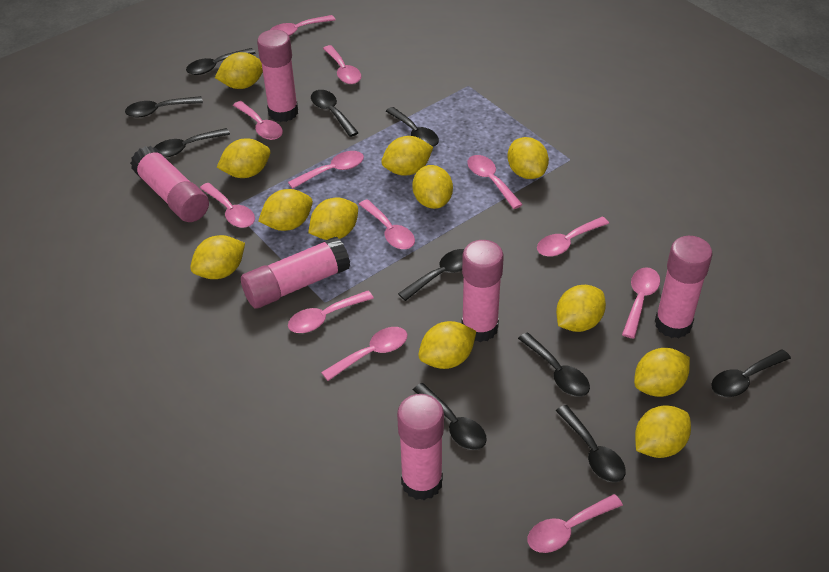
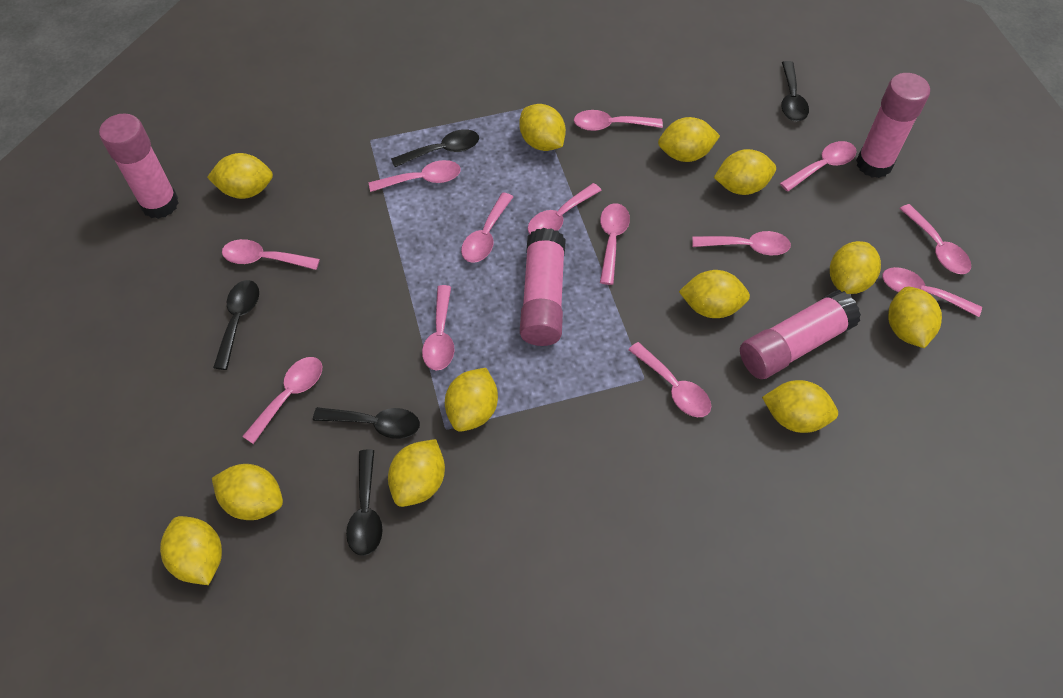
black spoon: [125,96,203,117] [154,128,230,157] [186,48,255,75] [311,90,359,137] [386,107,439,147] [398,249,464,301] [413,383,487,450] [518,332,590,397] [556,405,626,483] [711,349,791,397] = 10 -> [213,280,259,370] [313,407,420,439] [346,449,383,556] [391,129,479,167] [781,61,809,121] = 5
pink glue stick: [130,146,209,222] [241,237,350,308] [257,30,298,122] [397,394,444,500] [462,240,504,342] [655,236,713,338] = 6 -> [99,114,179,219] [520,228,566,346] [740,290,861,379] [856,73,930,178] = 4
pink spoon: [200,183,255,228] [233,101,283,140] [270,15,335,36] [288,151,364,189] [288,291,374,333] [321,327,407,381] [323,45,361,84] [359,199,415,249] [467,155,523,209] [528,494,623,553] [537,217,609,256] [622,267,660,339] = 12 -> [222,239,320,270] [242,357,323,444] [369,160,461,192] [422,285,454,371] [461,192,513,263] [528,183,602,234] [574,110,663,131] [600,203,630,285] [628,342,711,417] [692,231,791,255] [780,141,857,192] [882,267,982,317] [900,204,971,274] = 13

